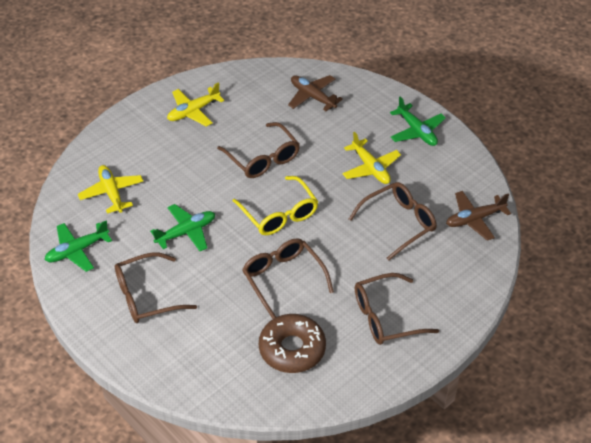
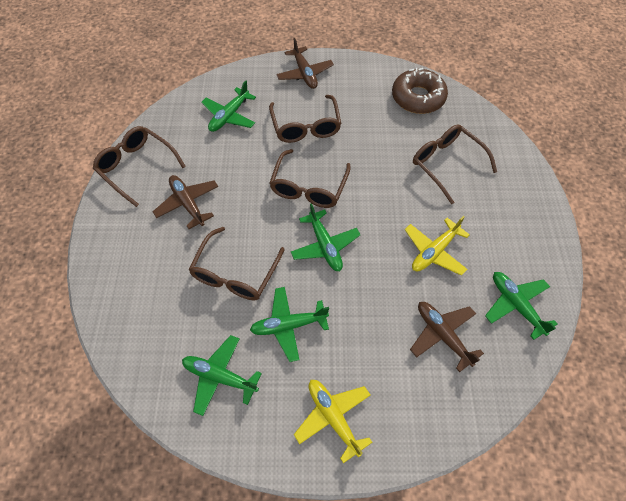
brown plane: [288,75,343,111] [446,191,511,241] = 2 -> [152,175,218,229] [276,38,334,89] [410,302,484,372] = 3
green plane: [45,221,112,272] [150,204,215,251] [390,97,446,146] = 3 -> [182,335,262,416] [201,80,256,132] [250,287,329,362] [291,203,361,271] [485,272,558,340] = 5
yellow glasses: [233,176,318,235] = 1 -> none = 0
yellow plane: [78,165,143,214] [167,82,225,127] [342,132,401,184] = 3 -> [294,380,372,463] [405,216,470,276] = 2

